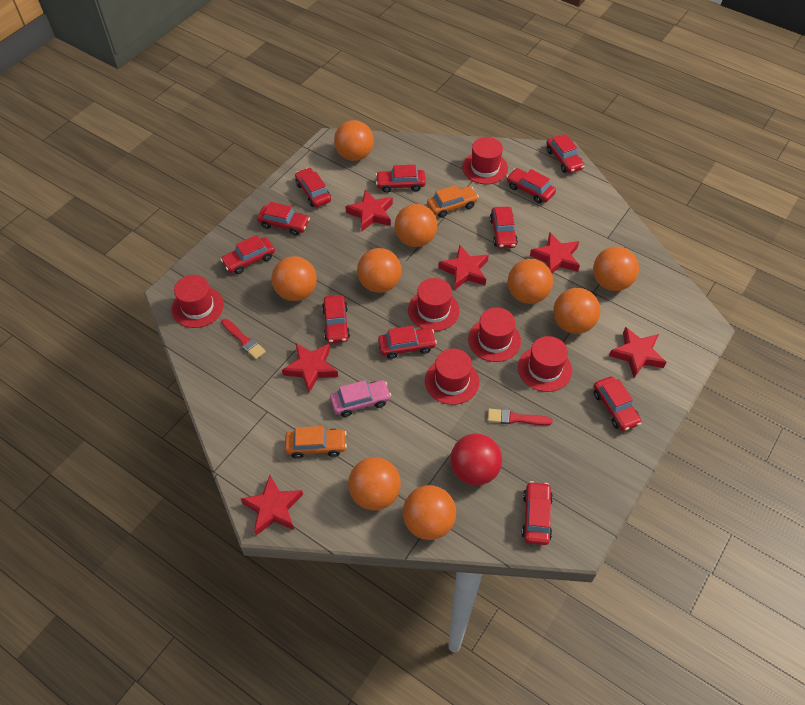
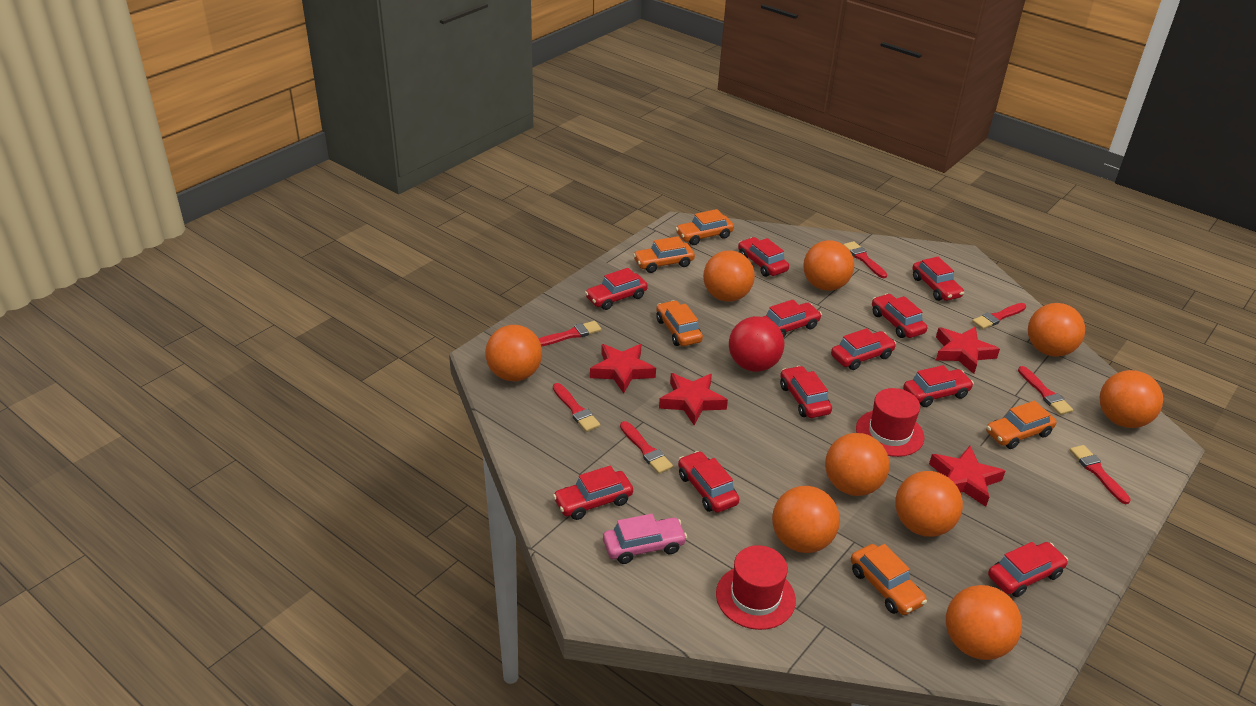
orange car: [285,426,347,459] [427,185,479,218] = 2 -> [633,236,695,273] [656,300,703,346] [675,209,734,245] [851,544,927,615] [986,401,1057,449] = 5
red brush: [221,319,266,360] [487,409,553,425] = 2 -> [538,321,602,347] [553,383,600,432] [620,421,673,474] [843,241,887,278] [972,303,1026,329] [1018,366,1073,415] [1070,445,1131,504] = 7
red hat: [172,275,224,328] [408,278,460,331] [425,349,479,405] [462,137,508,184] [468,307,521,362] [518,336,572,392] = 6 -> [716,545,796,630] [856,388,924,457] = 2
red star: [241,475,303,535] [282,343,338,393] [345,190,393,232] [438,245,489,290] [530,232,580,273] [609,327,667,378] = 6 -> [590,344,656,394] [659,373,728,425] [929,446,1005,507] [936,327,1000,374] = 4

